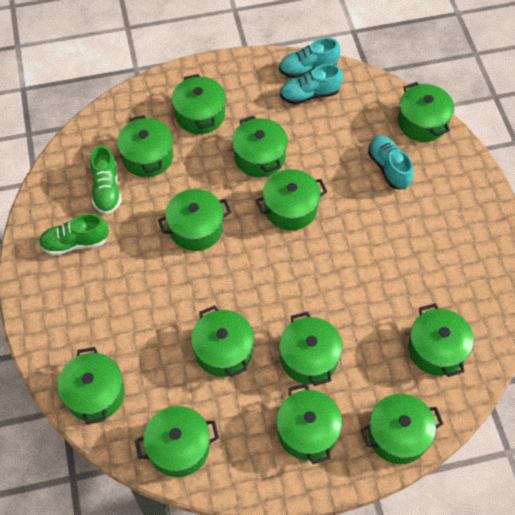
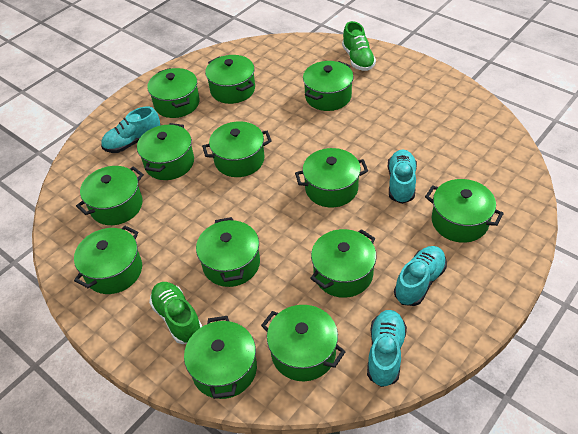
turquoise shoe: [279,38,340,78] [280,64,343,105] [368,135,413,189] = 3 -> [101,106,161,153] [367,310,407,387] [388,150,417,204] [394,246,447,306] = 4

